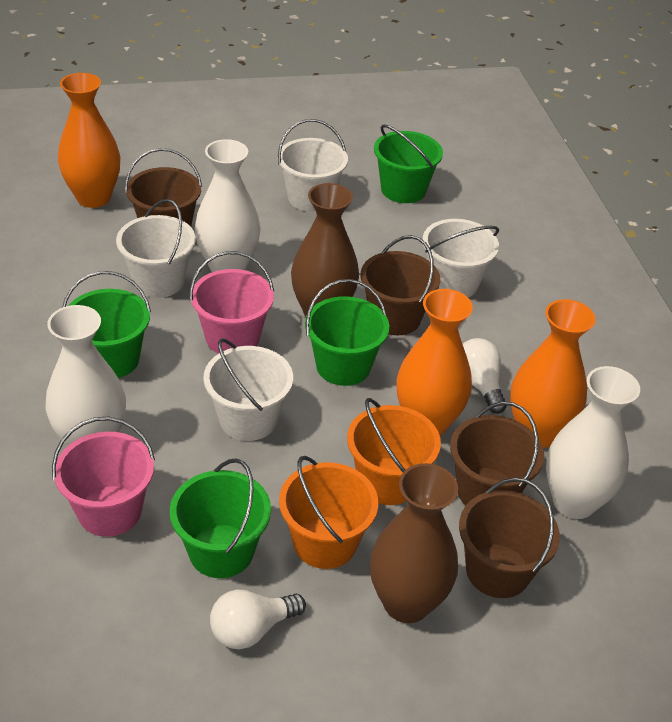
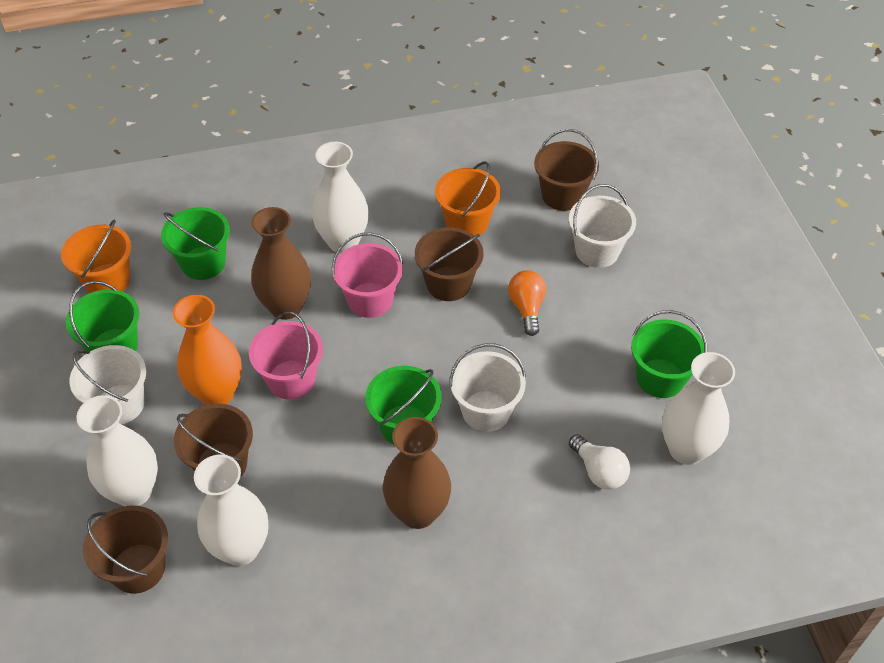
orange light bulb: none = 0 -> [508,270,546,336] = 1
orange vase: [58,73,120,208] [397,289,473,436] [510,299,596,448] = 3 -> [173,295,242,405] = 1
white bucket: [116,199,196,298] [203,338,293,441] [278,119,348,212] [423,219,499,297] = 4 -> [70,345,146,424] [449,343,526,432] [569,184,636,268] = 3
white light bulb: [210,589,306,649] [463,338,507,414] = 2 -> [569,434,630,490] = 1
white vase: [46,305,126,446] [195,139,260,272] [546,366,640,519] = 3 -> [76,395,158,506] [194,455,268,566] [312,142,369,253] [662,352,735,465] = 4

